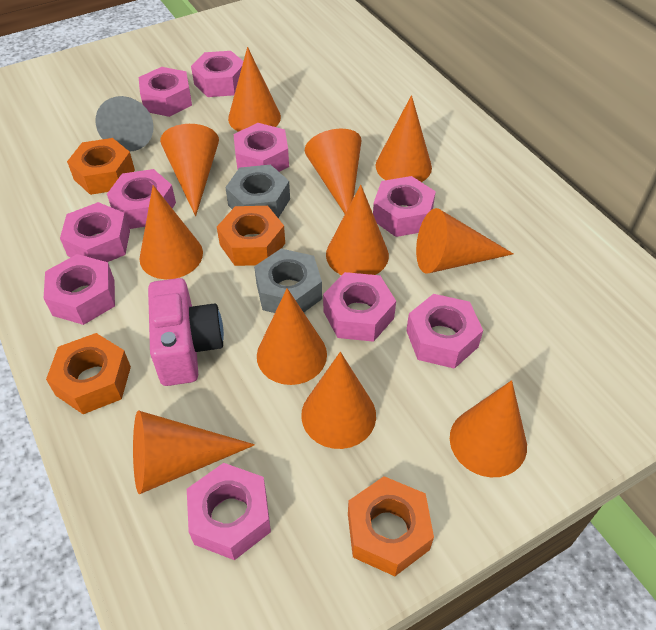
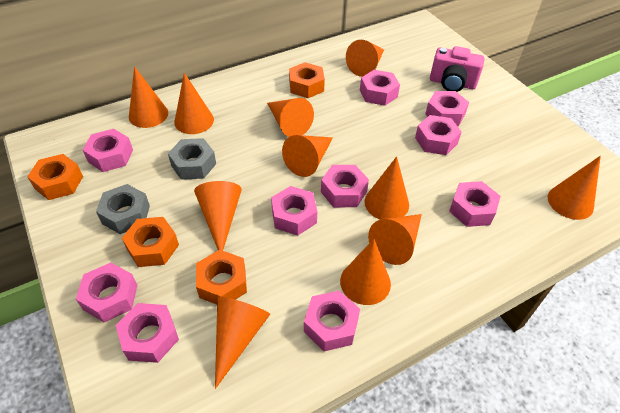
grey cone: [96,96,154,152] = 1 -> none = 0

